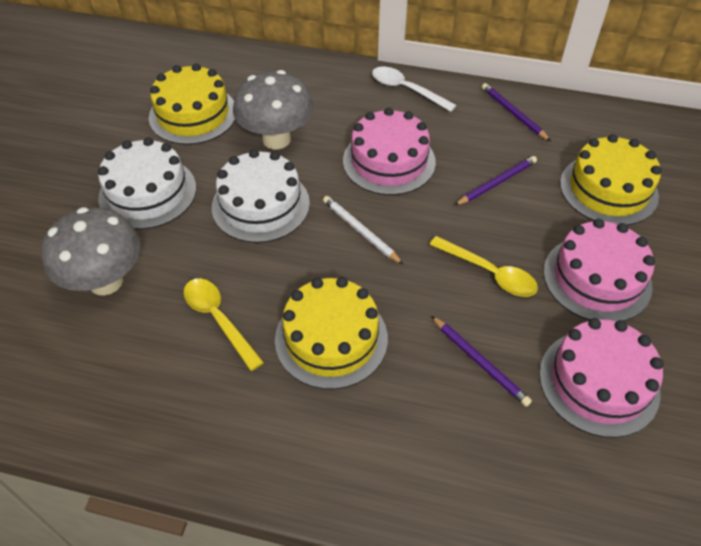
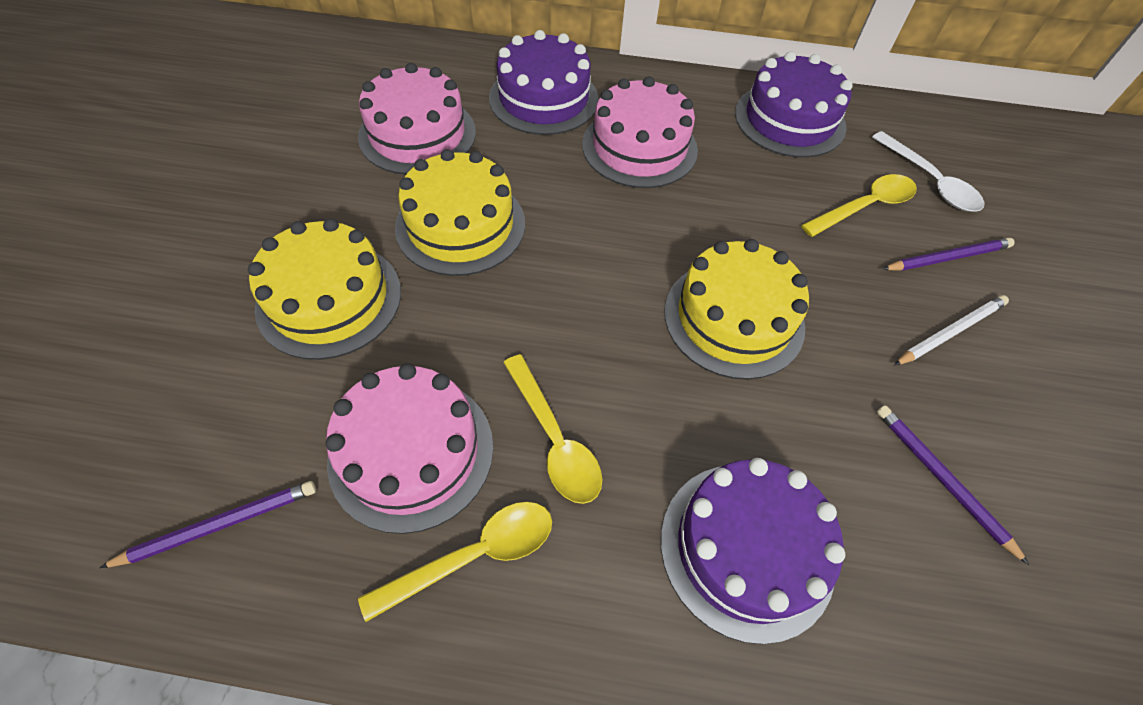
grey mushroom: [41,207,141,295] [233,70,313,149] = 2 -> none = 0
purple cake: none = 0 -> [489,30,598,135] [661,458,845,644] [735,52,853,158] = 3
white cake: [98,137,196,230] [212,149,310,243] = 2 -> none = 0
yellow spoon: [184,278,264,371] [429,236,538,297] = 2 -> [358,502,552,622] [503,354,602,504] [801,174,917,237] = 3

